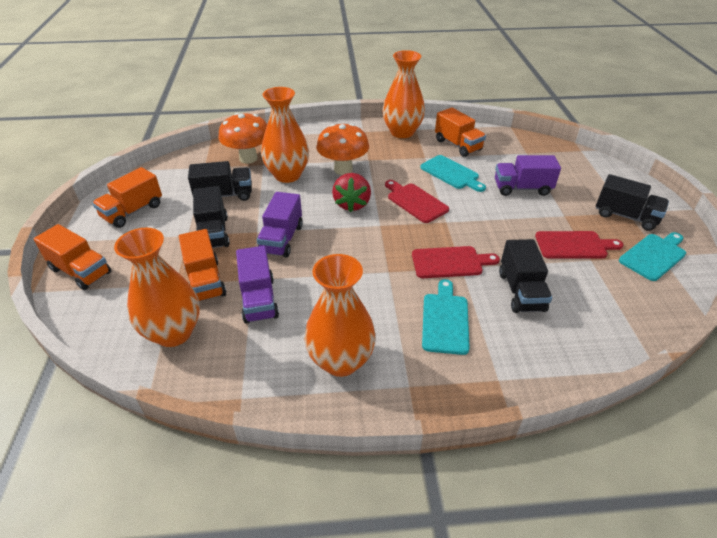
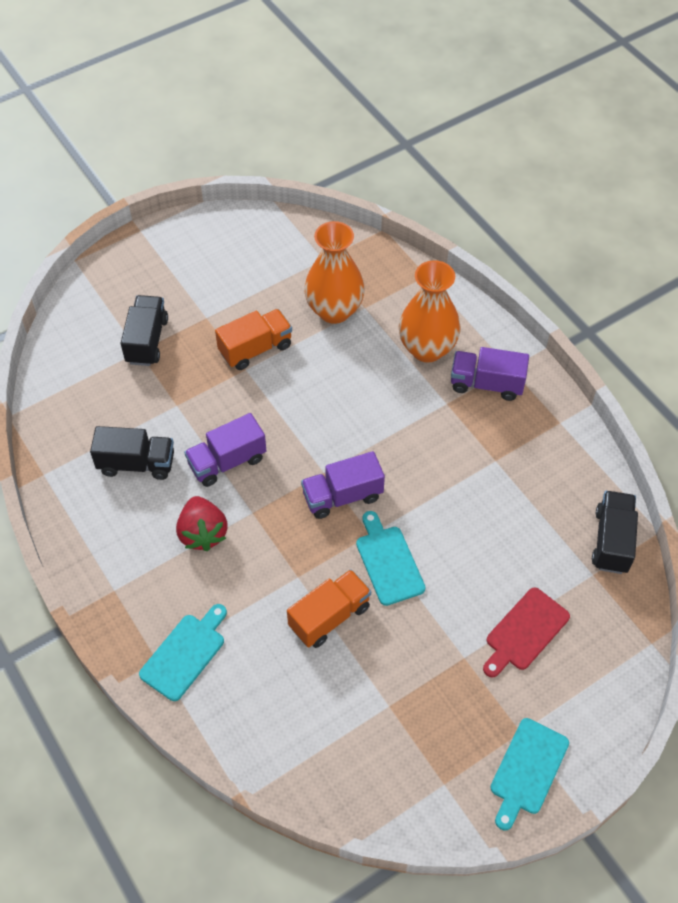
black truck: [188,161,252,201] [193,186,230,248] [499,239,552,313] [596,174,669,231] = 4 -> [90,426,174,480] [121,295,168,366] [592,491,638,574] = 3
orange mushroom: [218,113,267,164] [316,123,369,175] = 2 -> none = 0
orange truck: [33,224,111,290] [92,167,162,228] [179,229,226,301] [435,107,486,157] = 4 -> [215,309,292,370] [287,569,371,648] = 2
orange vase: [114,228,200,347] [261,87,309,183] [304,254,376,377] [383,50,425,138] = 4 -> [304,221,365,324] [399,260,461,362] = 2
red cutting board: [385,180,449,223] [412,246,500,278] [535,231,623,259] = 3 -> [483,587,570,678] = 1

